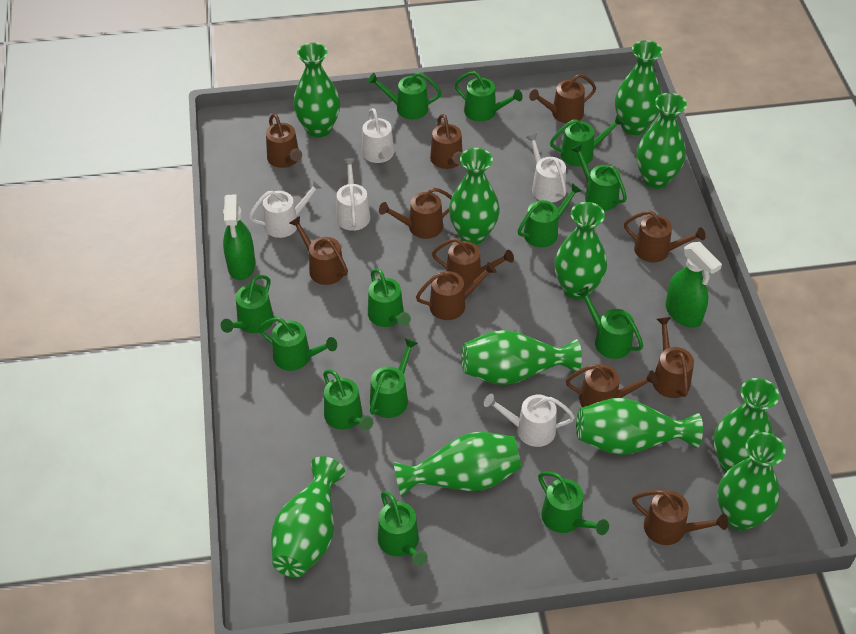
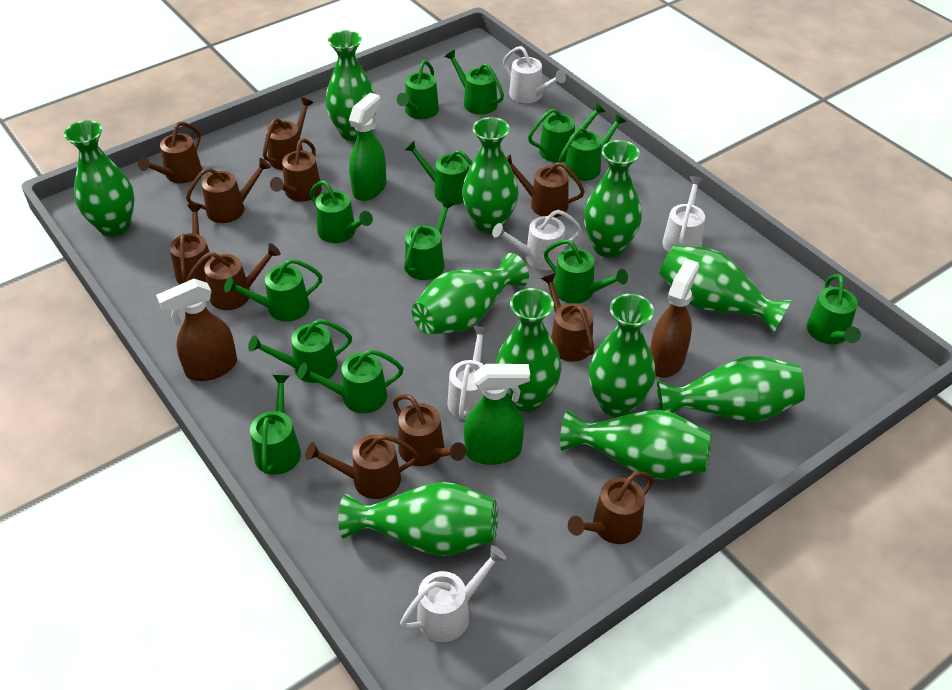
brown spray bottle: none = 0 -> [156,279,237,381] [650,259,699,378] = 2

